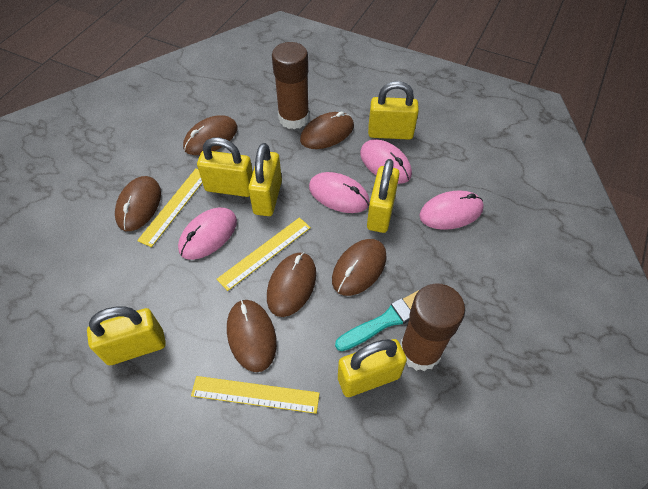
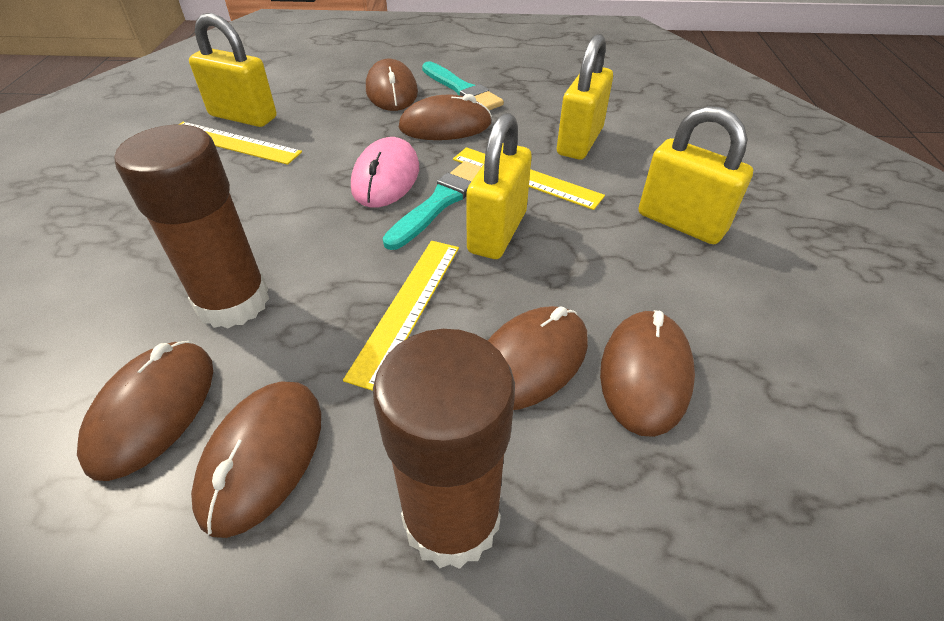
pink mouse: [178,207,237,260] [309,172,370,213] [360,139,412,184] [419,190,484,230] = 4 -> [351,137,419,207] = 1
turquoise brush: [335,290,419,351] = 1 -> [383,161,481,250] [422,62,504,110] = 2
yellow padlock: [87,306,166,365] [197,138,253,197] [248,143,282,216] [338,339,407,397] [367,159,400,233] [368,81,419,140] = 6 -> [189,13,276,127] [466,112,532,259] [557,34,613,159] [638,106,753,244] = 4

